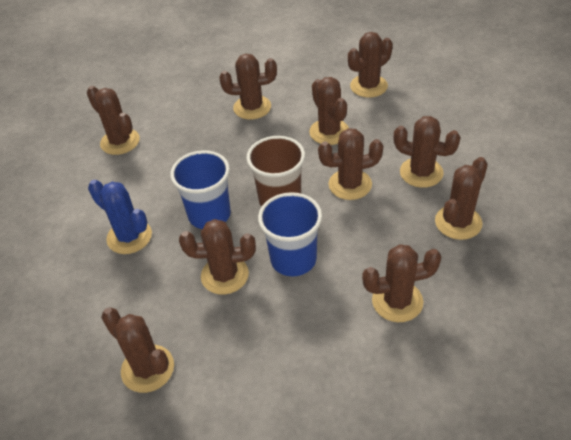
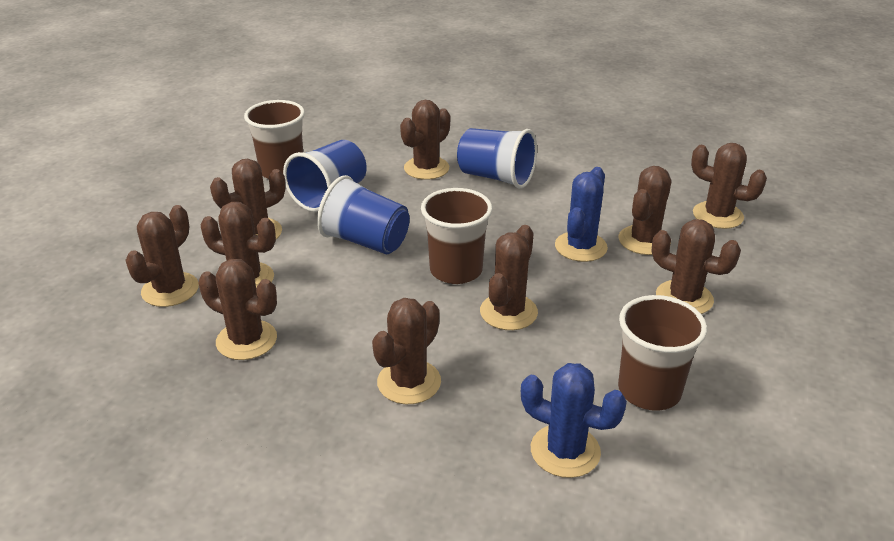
blue cactus: [88,180,152,254] = 1 -> [521,363,627,478] [555,167,608,262] = 2
blue cup: [170,150,231,229] [258,192,322,276] = 2 -> [283,140,367,212] [317,175,410,254] [457,128,537,189] = 3
brown cup: [246,136,305,207] = 1 -> [244,100,305,179] [421,188,492,284] [618,295,707,411] = 3

